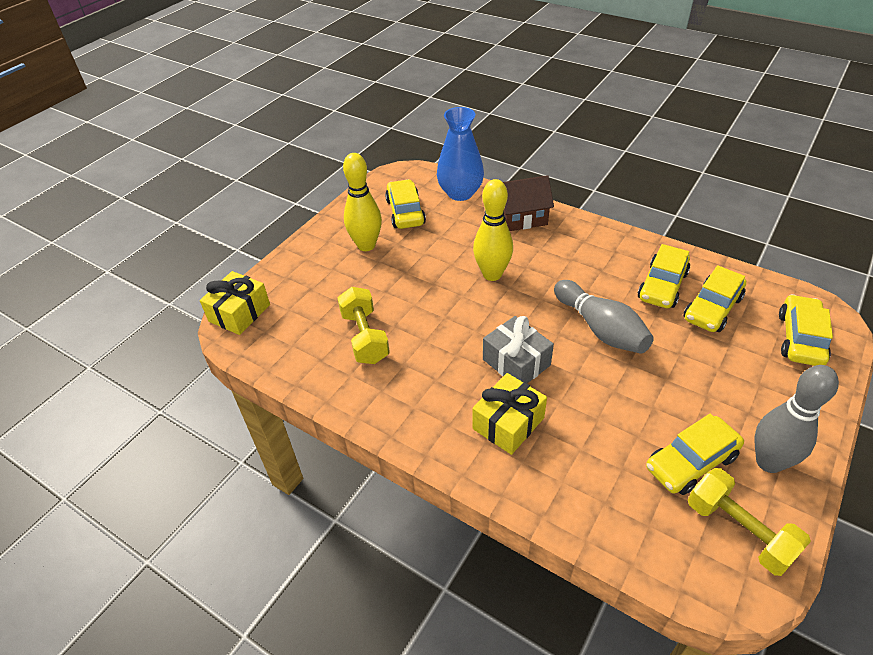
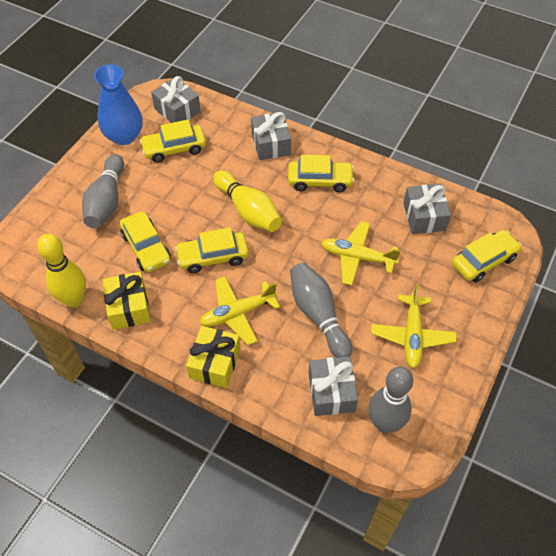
brown house: [503,175,554,231] = 1 -> none = 0
grey bowling pin: [554,280,654,354] [754,365,839,473] = 2 -> [82,154,124,228] [290,262,352,358] [369,367,413,433] = 3
grey gift: [483,316,554,383] = 1 -> [151,76,201,123] [251,112,291,160] [309,356,358,416] [403,184,451,234] = 4
yellow dumbbell: [337,287,390,364] [688,468,811,576] = 2 -> none = 0
yellow plane: none = 0 -> [200,276,280,345] [321,221,401,286] [371,284,457,368] = 3

